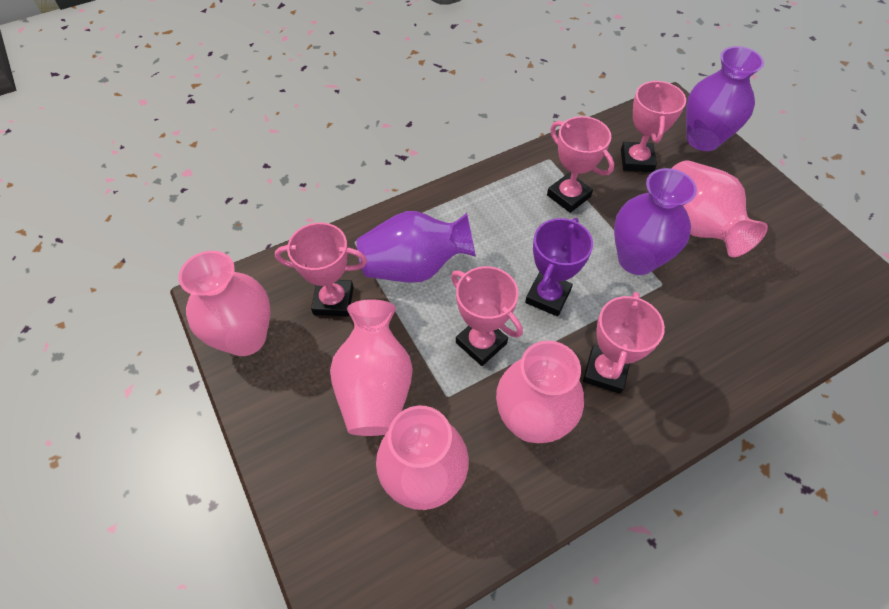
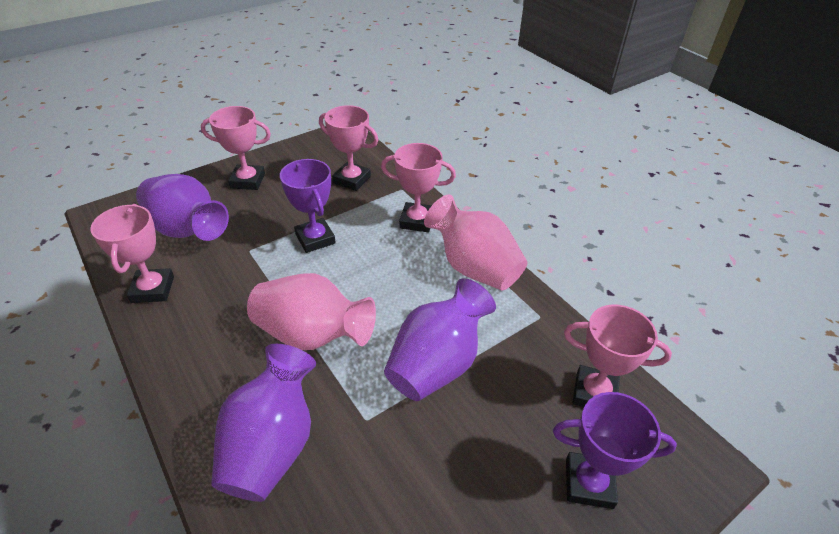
pink vase: [179,251,271,356] [330,299,413,436] [376,405,469,510] [496,341,584,443] [671,160,768,257] = 5 -> [247,273,376,350] [424,194,528,291] = 2
purple trophy: [525,218,593,316] = 1 -> [280,159,336,253] [553,392,677,509] = 2

